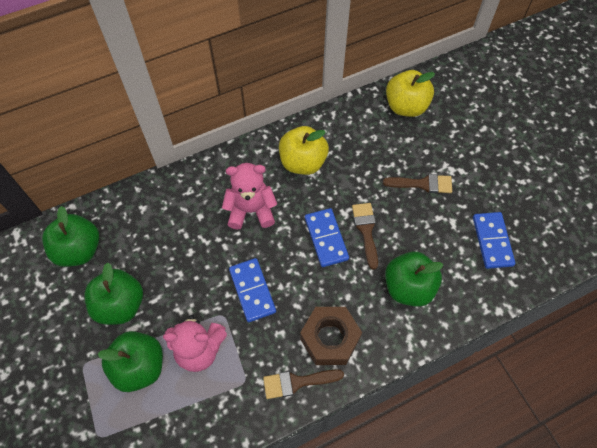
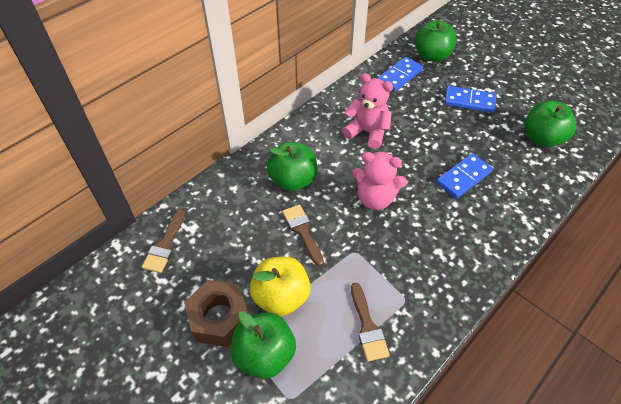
yellow apple: [279,126,329,175] [386,70,435,117] = 2 -> [250,257,311,316] = 1

